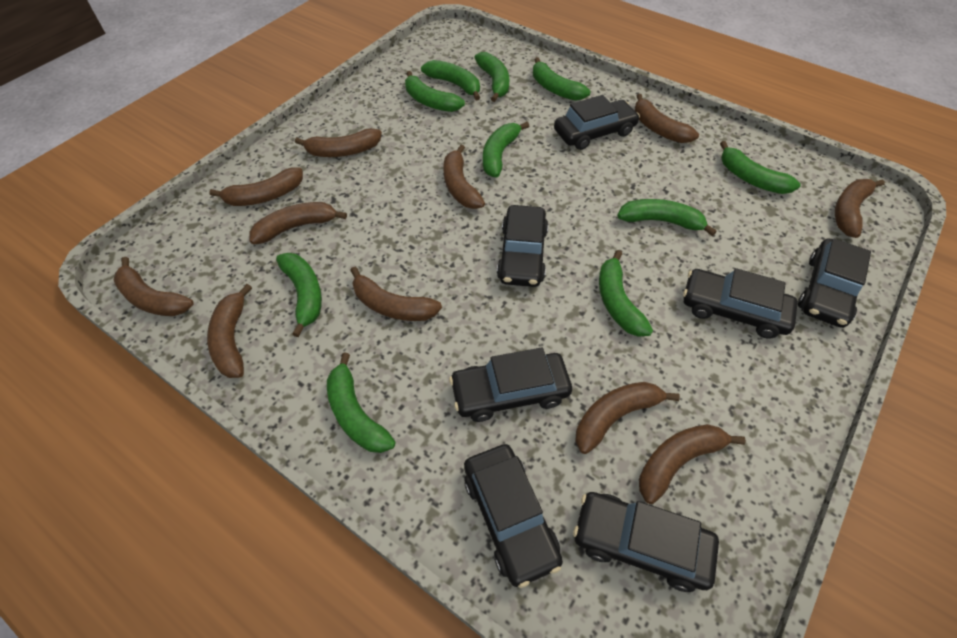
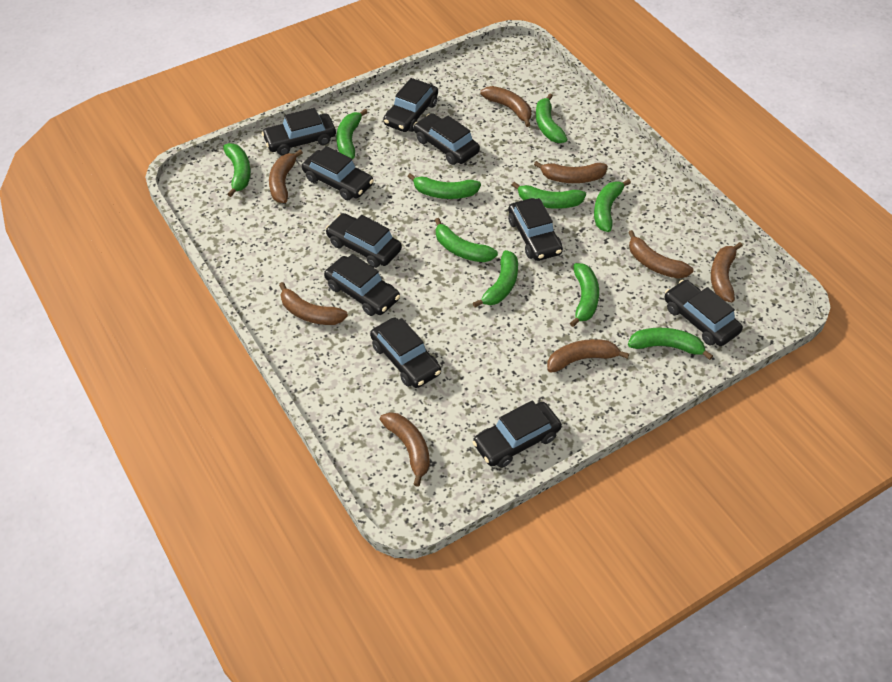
black car: [449,347,572,422] [464,444,563,588] [497,205,548,287] [554,95,640,150] [573,492,719,592] [683,268,798,339] [798,238,871,328] = 7 -> [262,108,336,155] [302,146,374,200] [324,254,400,316] [326,213,402,268] [370,318,441,388] [383,78,438,132] [414,113,480,165] [473,400,562,468] [508,198,563,261] [664,280,743,346] = 10
brown banana: [114,257,194,316] [207,284,252,378] [209,167,303,206] [250,202,347,244] [295,128,382,157] [350,267,442,321] [443,145,485,209] [575,382,680,454] [635,94,699,143] [639,424,746,504] [835,179,885,238] = 11 -> [269,150,303,203] [279,282,348,325] [380,412,430,487] [480,86,531,127] [534,161,608,183] [547,339,629,373] [628,230,693,279] [711,242,743,302] = 8

